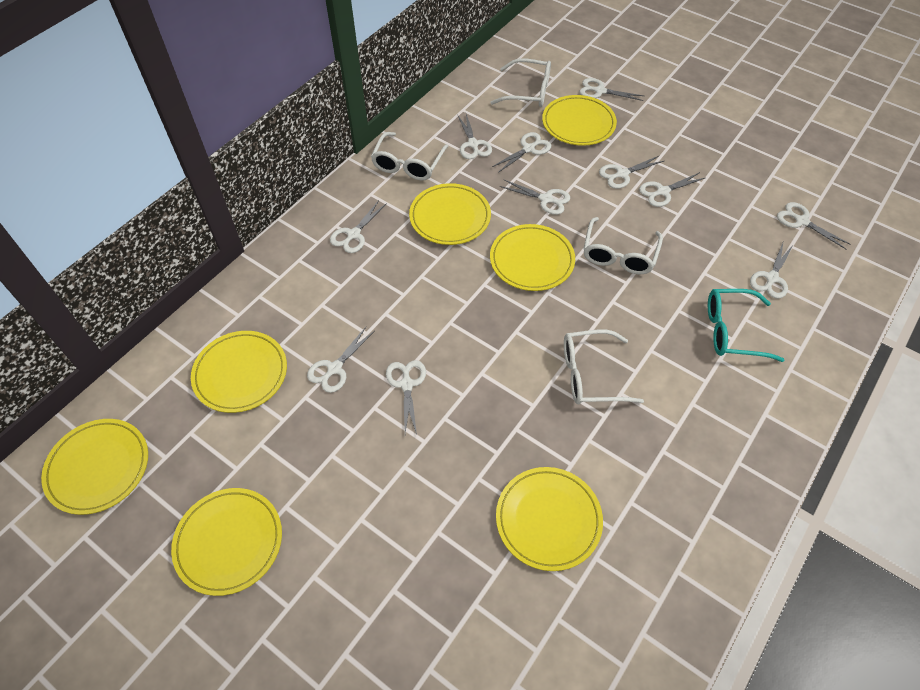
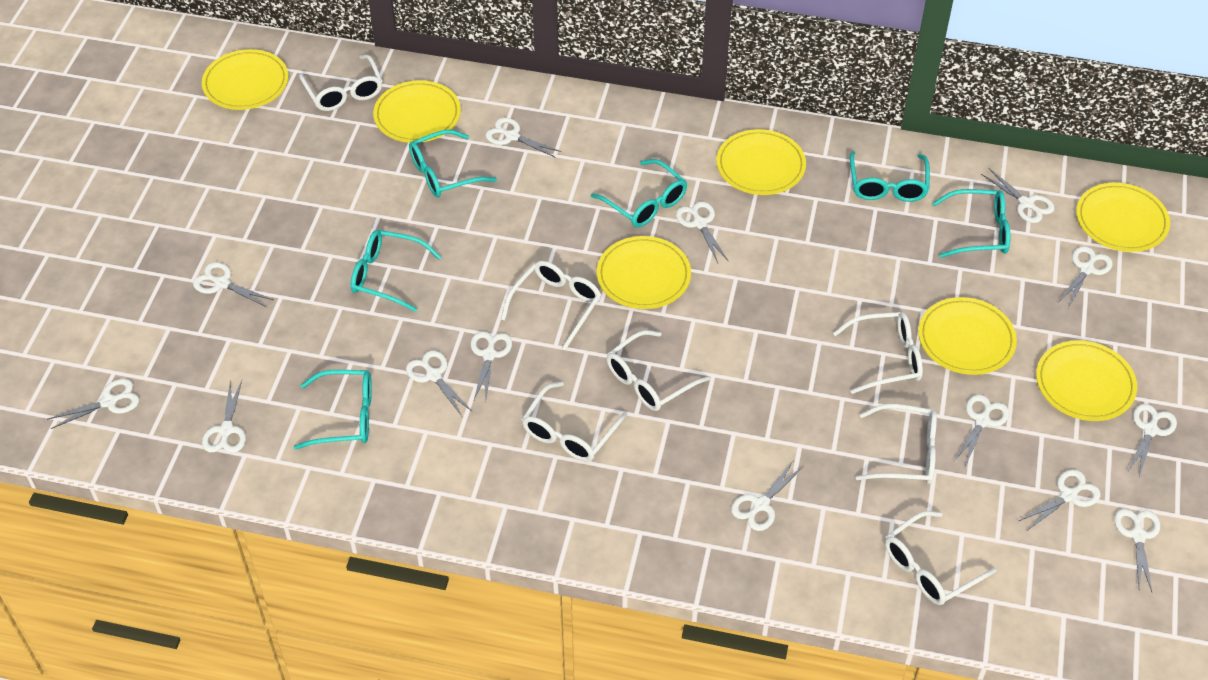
turquoise glasses: [708,289,784,362] = 1 -> [294,370,372,449] [351,230,441,312] [409,130,497,197] [591,159,687,227] [850,151,930,202] [932,189,1010,258] = 6
white glasses: [371,132,448,181] [490,58,551,107] [564,330,644,404] [583,217,663,274] = 4 -> [299,55,382,111] [501,261,601,350] [522,382,628,461] [606,330,710,411] [833,312,923,394] [856,404,937,484] [885,511,997,605] = 7
white scissors: [307,327,374,393] [330,200,387,253] [386,360,426,435] [457,114,492,159] [492,132,551,173] [499,179,570,215] [579,78,644,101] [599,155,664,189] [639,172,705,207] [750,243,794,299] [777,202,851,249] = 11 -> [47,379,139,429] [193,262,273,307] [202,380,246,453] [406,350,473,416] [471,331,512,402] [486,118,562,158] [676,202,728,263] [731,460,804,531] [953,395,1009,466] [981,169,1055,223] [1019,470,1101,530] [1058,246,1113,306] [1114,509,1160,592] [1128,404,1177,477] = 14

